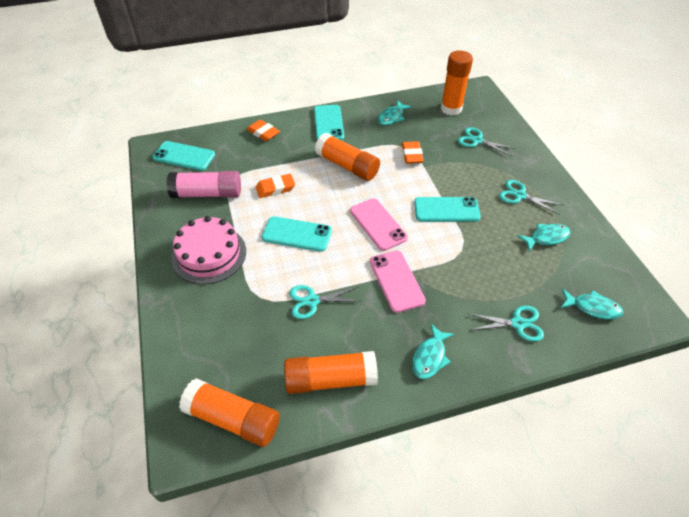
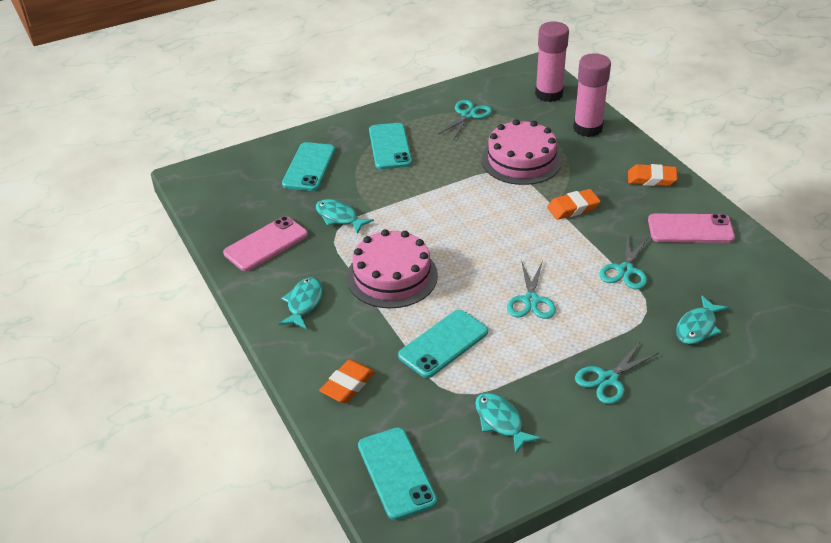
orange glue stick: [179,378,280,447] [284,351,378,394] [315,133,380,181] [441,50,473,115] = 4 -> none = 0
pink cake: [172,216,246,284] = 1 -> [347,229,438,308] [481,119,562,185] = 2
pink glue stick: [166,171,241,198] = 1 -> [535,22,569,102] [573,53,611,137] = 2

